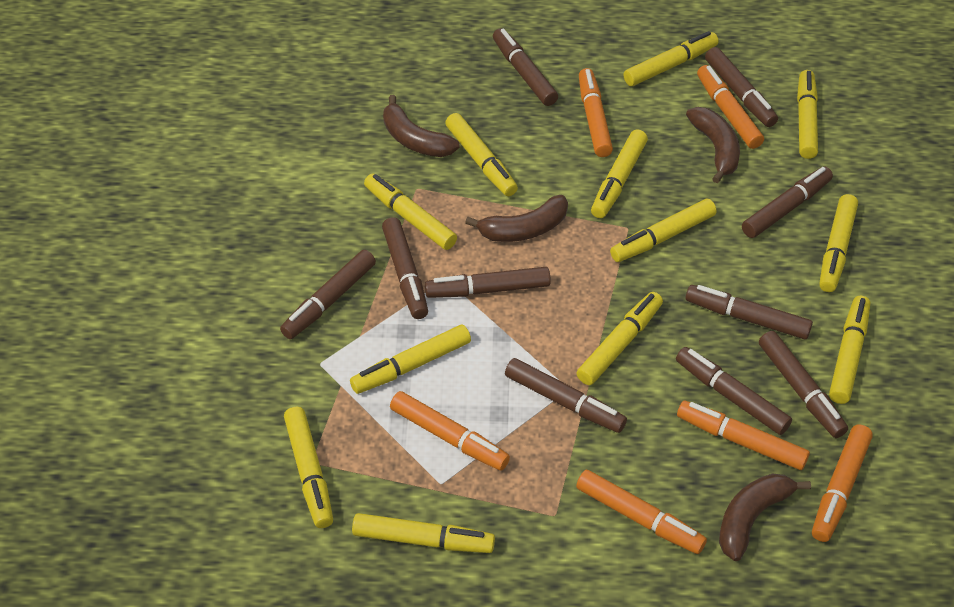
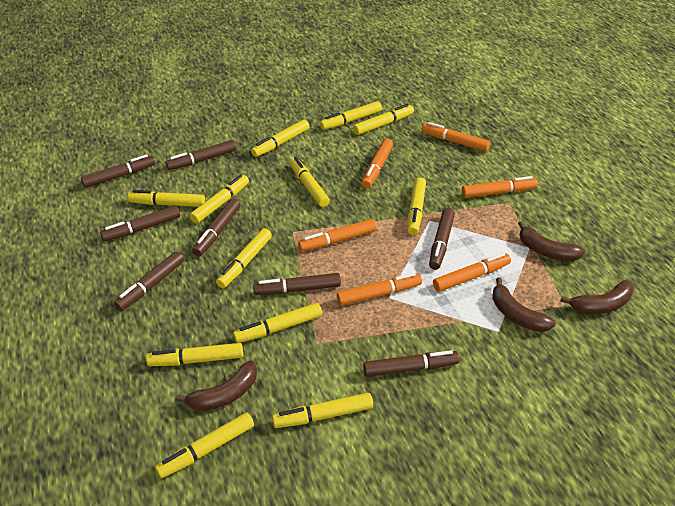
brown marker: [280,250,376,339] [382,217,428,319] [425,267,551,298] [493,28,558,106] [505,358,627,433] [676,347,792,435] [685,285,813,339] [705,47,778,127] [742,167,833,238] [759,331,848,438] = 10 -> [81,154,155,188] [100,206,180,241] [114,251,184,311] [165,140,236,170] [192,199,240,256] [253,273,341,295] [363,350,460,377] [429,208,455,270] = 8

